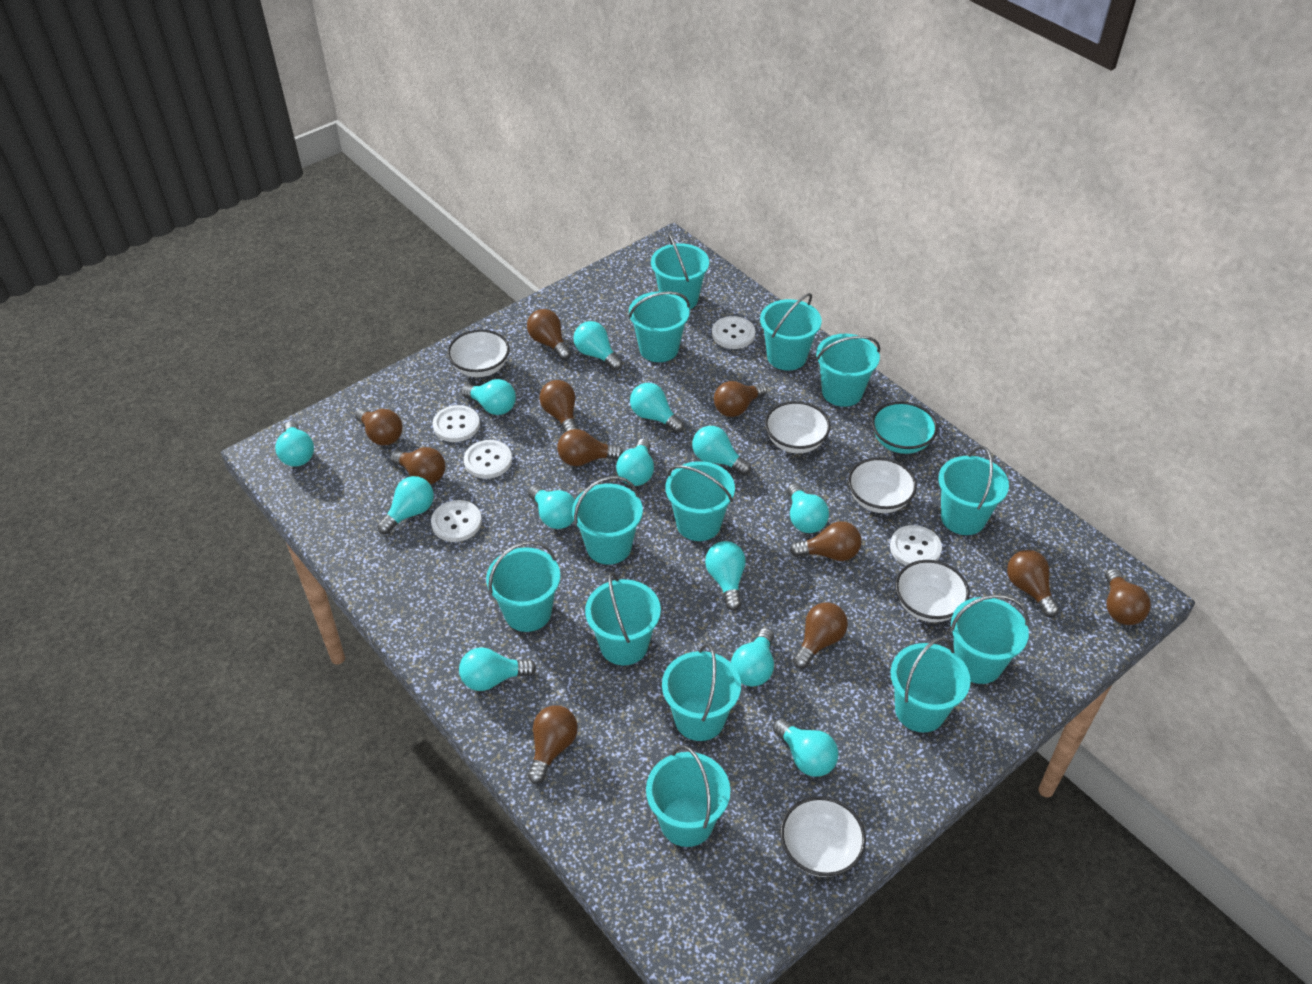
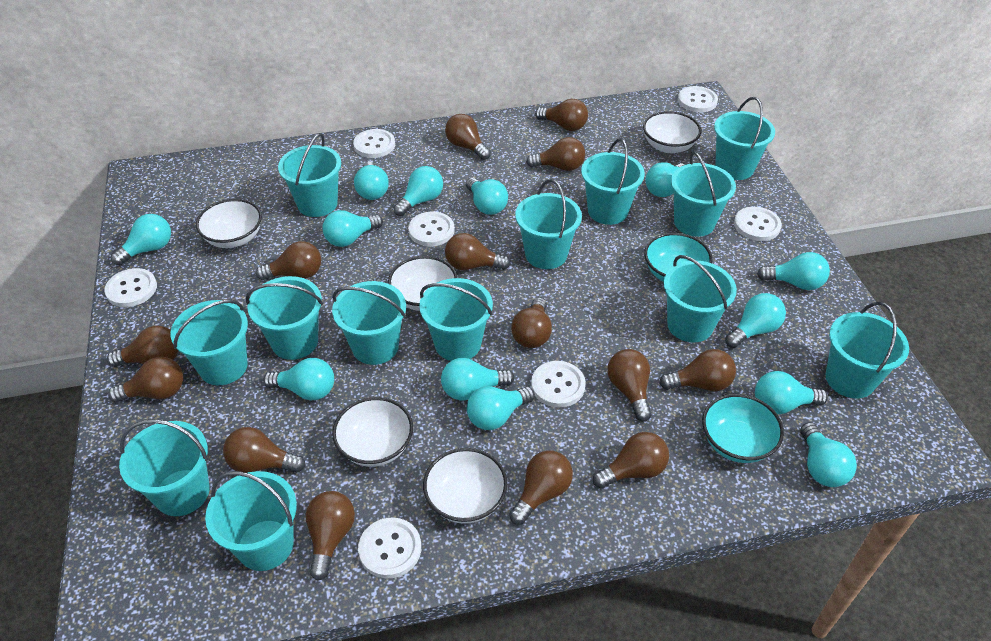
brown light bulb: [355,408,402,445] [390,447,446,484] [527,309,571,360] [528,705,578,784] [540,380,578,432] [557,429,623,466] [714,381,767,417] [790,521,862,561] [793,602,848,669] [1007,550,1059,617] [1106,568,1151,625] = 11 -> [107,326,178,367] [108,357,183,402] [223,427,305,473] [256,241,321,280] [306,491,355,581] [445,114,491,160] [445,233,511,270] [509,450,573,525] [511,297,552,348] [526,137,585,171] [535,99,588,131] [593,432,669,489] [607,349,652,421] [659,349,736,391] = 14
turquoise bowl: [872,401,938,454] = 1 -> [644,233,712,282] [702,394,784,463] = 2
white button: [431,500,482,542] [433,405,480,442] [464,440,512,479] [712,316,755,349] [890,525,942,566] = 5 -> [104,268,157,307] [353,129,395,158] [358,517,421,578] [408,212,455,246] [531,361,586,408] [678,86,718,112] [734,207,782,241] = 7

